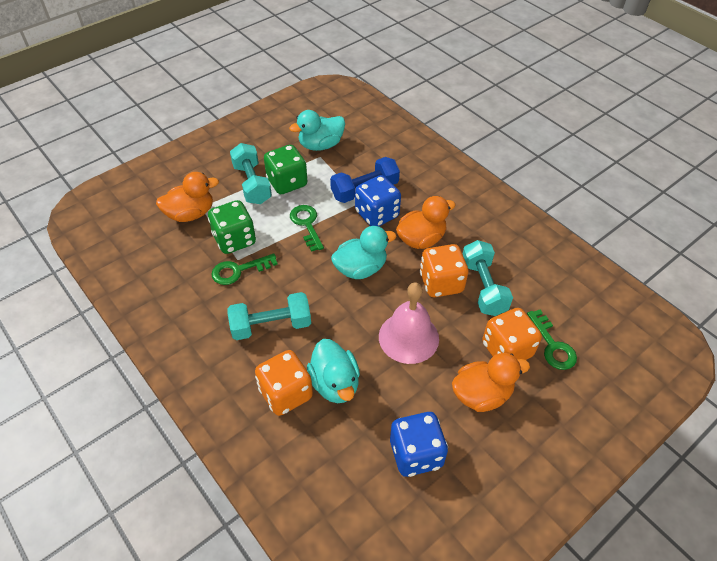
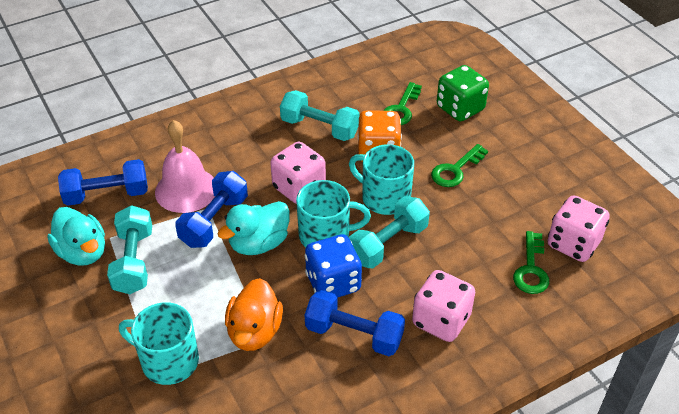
blue dice: [355,175,401,226] [390,412,448,477] = 2 -> [305,234,362,298] = 1
blue dumbbell: [330,157,400,203] = 1 -> [58,159,148,206] [175,171,248,248] [305,290,405,356] = 3
green dice: [208,200,256,254] [264,145,307,194] = 2 -> [437,65,489,121] = 1
orange dice: [255,350,313,416] [420,244,468,297] [482,308,542,360] = 3 -> [358,110,402,162] = 1
orange duck: [156,172,219,222] [396,196,456,249] [452,353,530,412] = 3 -> [225,278,283,351] = 1
pink dice: none = 0 -> [270,142,326,204] [412,270,475,342] [547,196,610,262] = 3
turquoise duck: [289,110,345,151] [307,339,360,403] [331,226,396,279] = 3 -> [47,207,105,266] [217,201,290,255] = 2
turquoise mug: none = 0 -> [119,302,199,385] [296,180,371,247] [349,144,414,215] = 3

